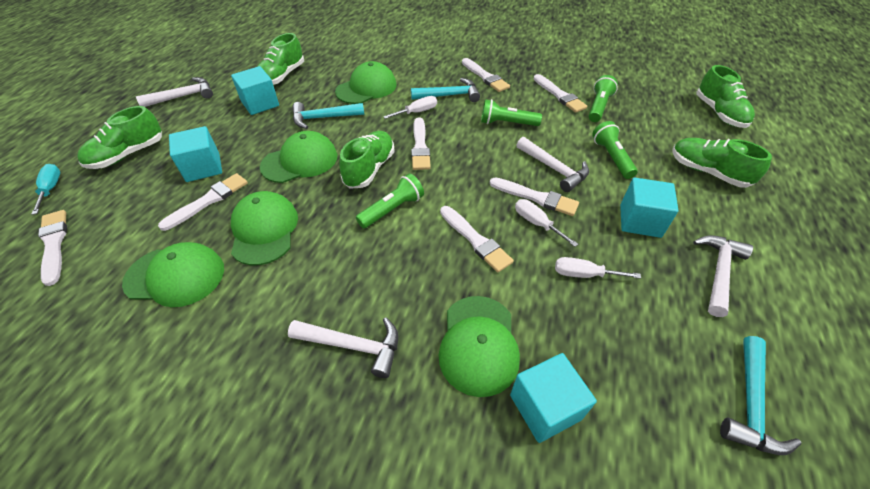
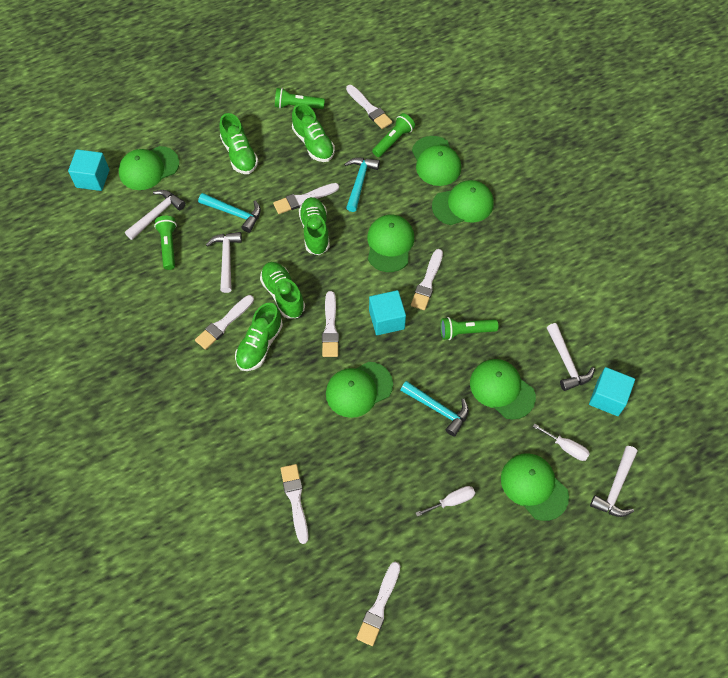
green cap: [122,242,224,307] [231,191,298,265] [260,131,337,183] [335,61,396,104] [439,296,520,397] = 5 -> [119,146,179,190] [326,362,393,418] [367,215,414,272] [412,136,461,186] [432,180,494,225] [470,359,536,419] [501,453,569,521] = 7
turquoise cube: [169,126,222,182] [231,66,279,115] [510,353,597,443] [620,178,678,238] = 4 -> [68,149,109,191] [369,290,406,335] [589,367,635,416] = 3
turquoise screwdriver: [32,164,60,215] = 1 -> none = 0
white screwdriver: [383,96,437,119] [515,199,578,247] [555,257,641,279] = 3 -> [416,486,475,517] [533,424,590,461] = 2

